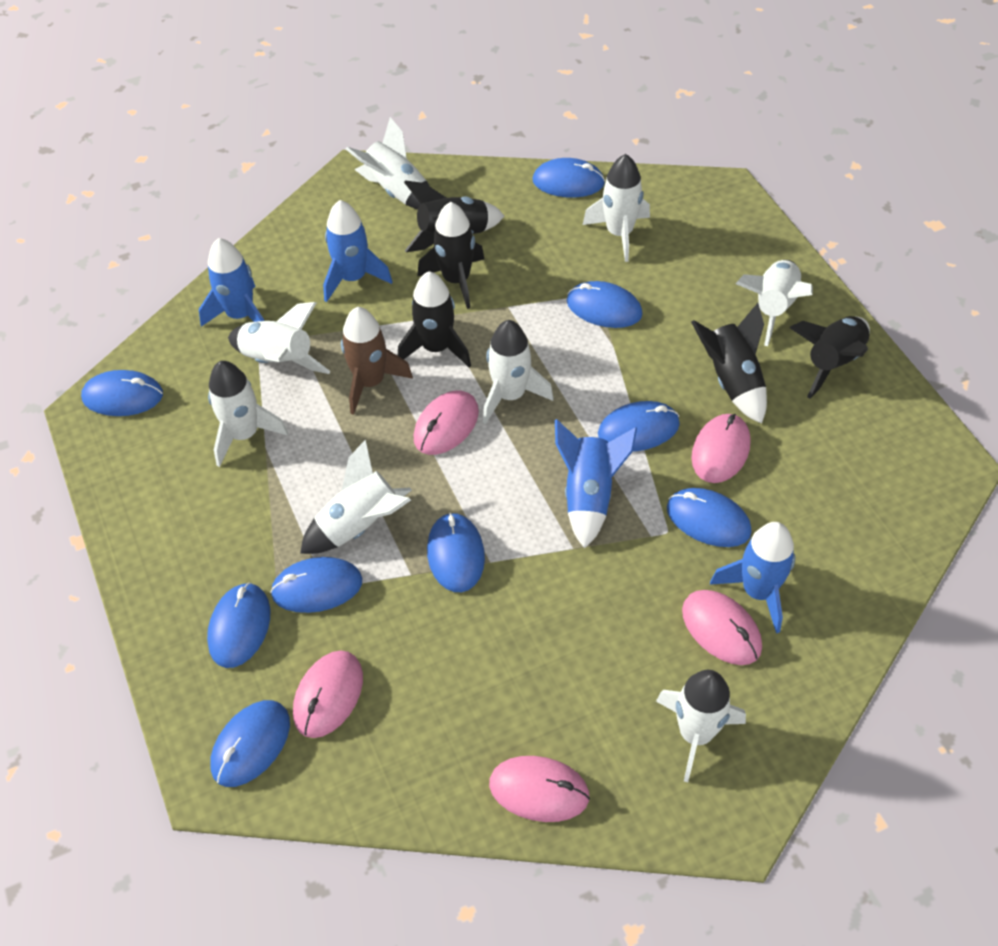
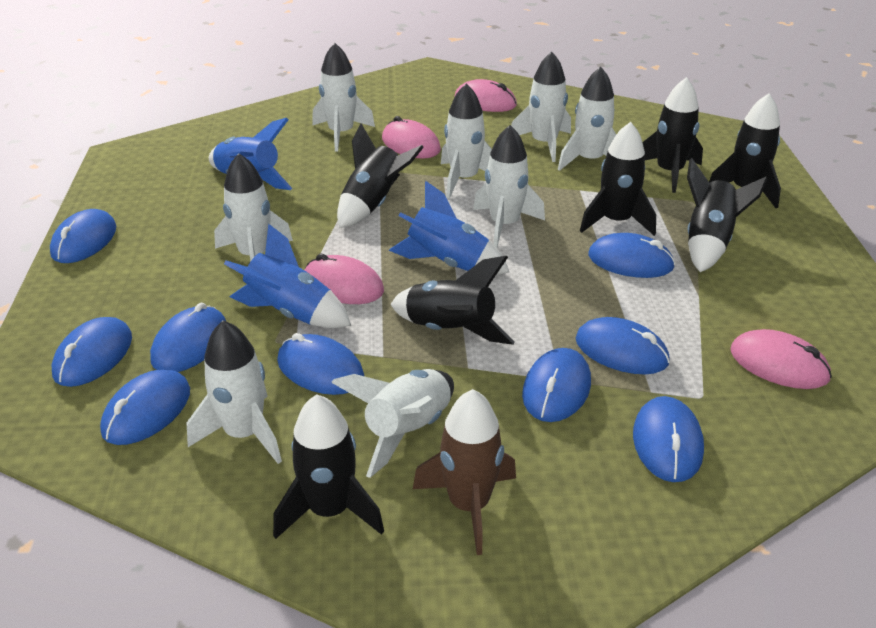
black rocket: [398,271,471,367] [404,180,504,252] [417,202,484,309] [691,303,767,424] [790,316,870,399] = 5 -> [273,395,384,539] [337,124,424,228] [390,256,515,345] [580,122,656,236] [642,77,703,193] [687,158,767,272] [709,93,781,208] = 7
blue rocket: [199,238,264,327] [323,200,393,302] [555,419,637,549] [710,522,795,633] = 4 -> [209,118,293,190] [224,224,351,328] [389,181,509,275] = 3
pink mouse: [293,650,363,738] [414,391,479,455] [489,756,590,822] [682,590,762,665] [691,414,751,483] = 5 -> [304,254,384,304] [382,116,441,159] [455,79,517,112] [730,329,832,389] = 4

